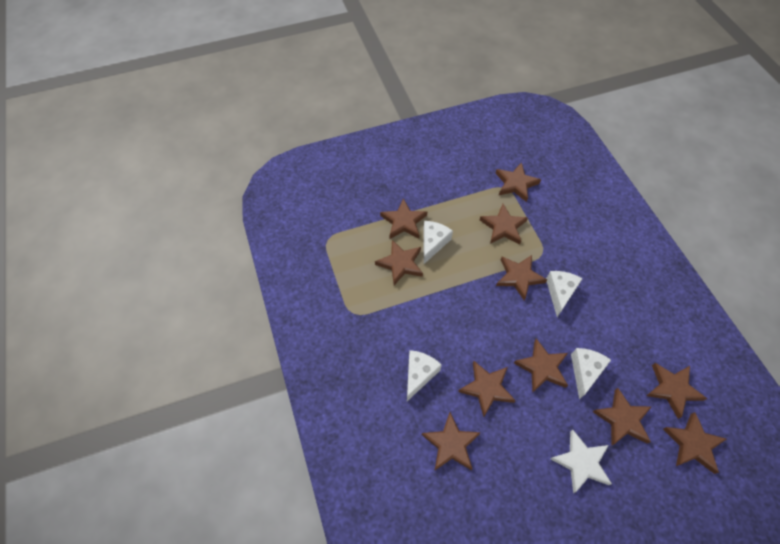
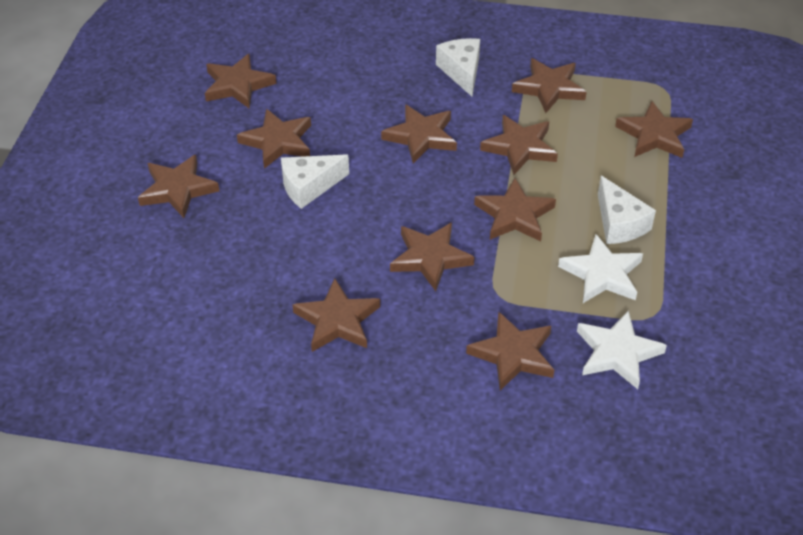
white cheese: [407,350,442,401] [423,221,453,264] [546,271,583,317] [571,348,611,399] = 4 -> [281,154,349,209] [436,38,480,96] [598,176,656,244] = 3
white star: [551,430,612,493] = 1 -> [558,234,643,303] [577,310,667,389] = 2

